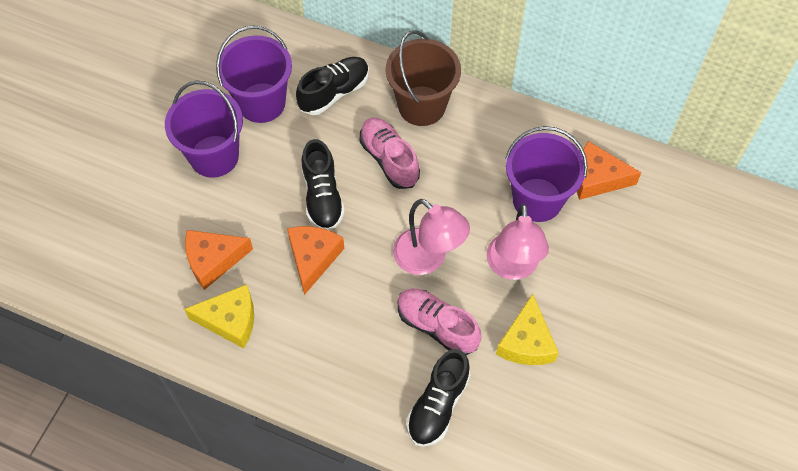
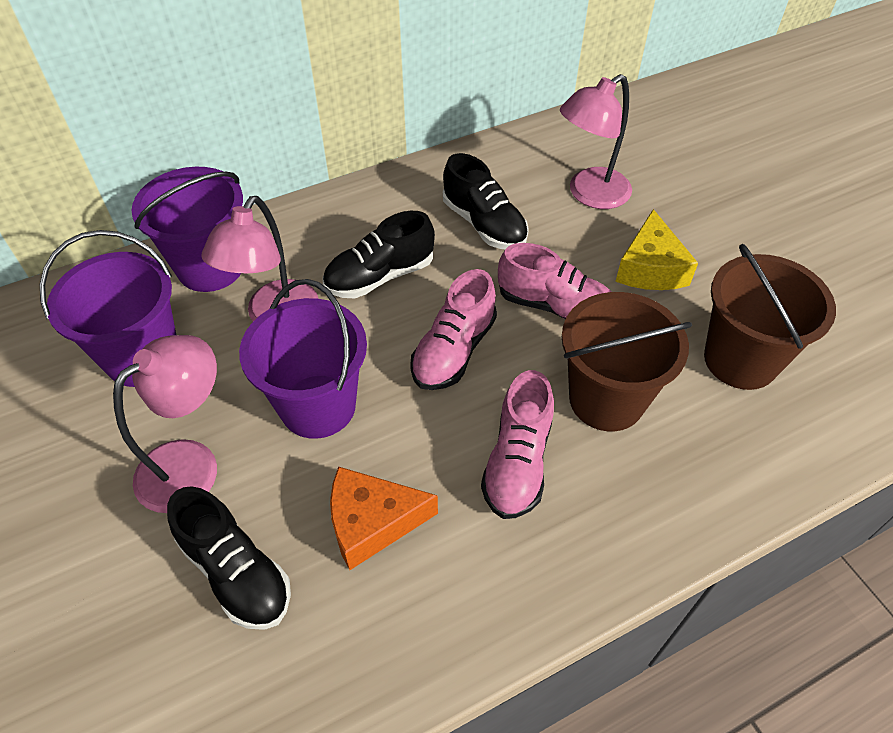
brown bucket: [386,30,461,126] = 1 -> [562,292,692,431] [704,244,836,390] = 2
orange cheese: [185,230,253,290] [287,226,344,295] [577,141,642,200] = 3 -> [330,466,438,570] = 1
pink lamp: [393,199,470,275] [486,204,549,280] = 2 -> [113,335,217,513] [202,196,319,321] [560,74,632,209] = 3
pink shoe: [360,117,420,189] [398,288,481,355] = 2 -> [410,269,497,390] [481,370,554,519] [498,243,611,319] = 3
yellow cheese: [184,284,254,349] [496,294,559,365] = 2 -> [615,209,698,290] = 1

